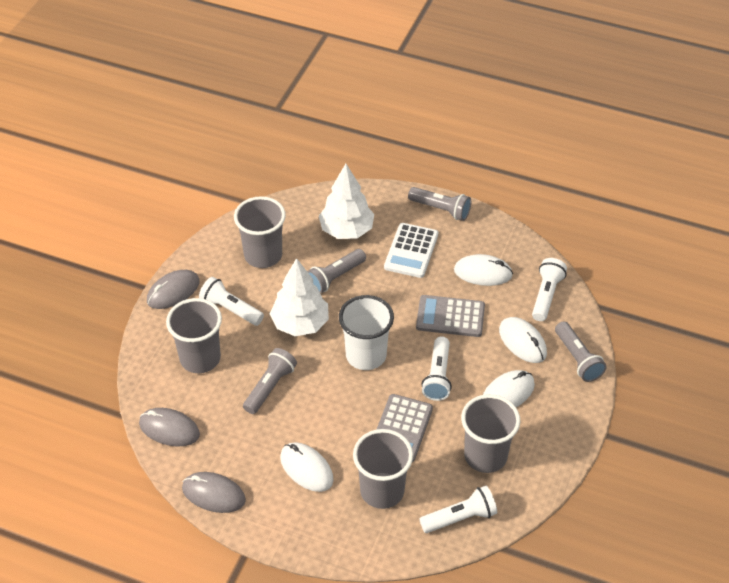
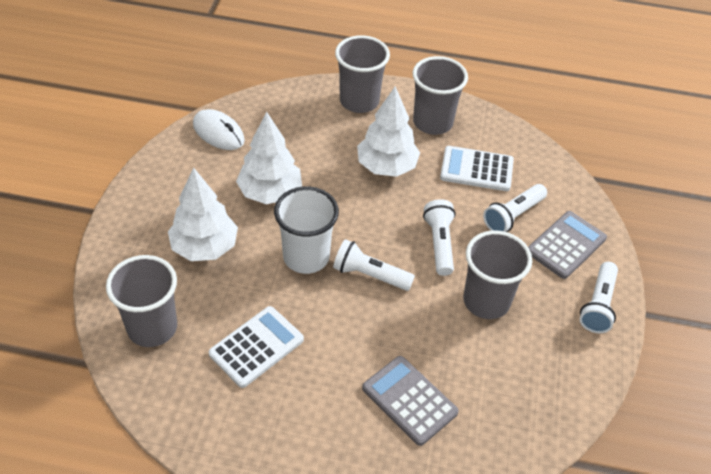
grey flashlight: [243,348,297,414] [307,249,366,294] [408,187,471,221] [555,321,607,382] = 4 -> none = 0
grey mouse: [139,408,200,447] [147,270,200,309] [182,472,246,513] = 3 -> none = 0
white calculator: [384,223,438,278] = 1 -> [209,306,304,388] [440,146,514,191] = 2
white mouse: [280,442,334,492] [454,254,513,286] [483,370,535,407] [499,317,547,363] = 4 -> [193,109,245,150] = 1
white tree: [270,258,329,336] [319,164,374,239] = 2 -> [168,167,238,261] [236,112,302,204] [357,86,420,177] = 3

